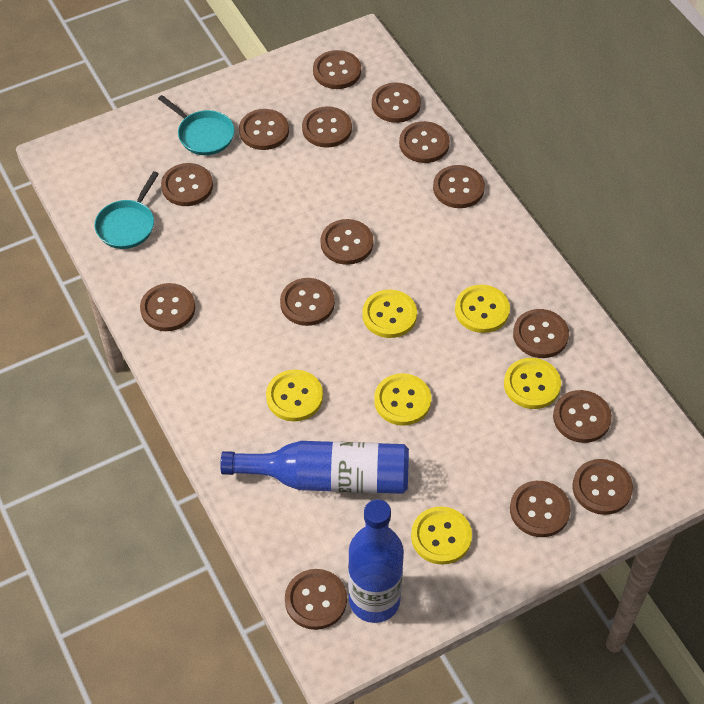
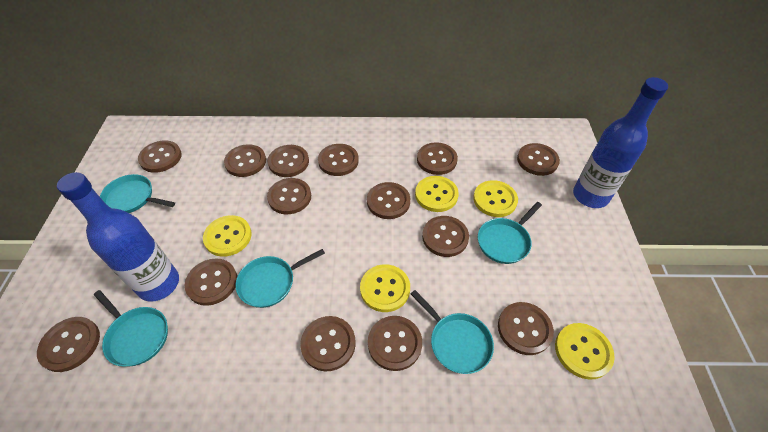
brown button: [140,283,195,331] [161,163,213,206] [239,109,289,150] [280,278,335,326] [285,569,347,630] [302,106,352,148] [313,50,361,89] [321,219,373,265] [372,83,421,123] [399,121,450,163] [433,165,485,208] [510,481,571,537] [513,309,569,358] [553,390,612,443] [572,459,633,515] = 15 -> [37,317,100,372] [138,140,182,173] [185,258,237,306] [224,144,266,177] [267,145,309,177] [267,178,311,214] [300,316,356,372] [318,144,359,176] [367,182,410,219] [368,316,422,371] [417,142,458,175] [422,216,469,257] [498,302,554,355] [517,143,560,176] = 14
turquoise pan: [94,171,159,249] [158,95,235,155] = 2 -> [94,290,168,367] [100,174,175,213] [236,249,325,308] [411,290,494,374] [478,202,542,264] = 5
yellow button: [266,370,323,421] [362,289,417,338] [374,374,431,425] [411,507,472,565] [455,285,510,333] [504,358,561,409] = 6 -> [203,215,252,257] [360,264,410,312] [415,176,459,212] [473,180,518,217] [555,323,615,379] = 5

